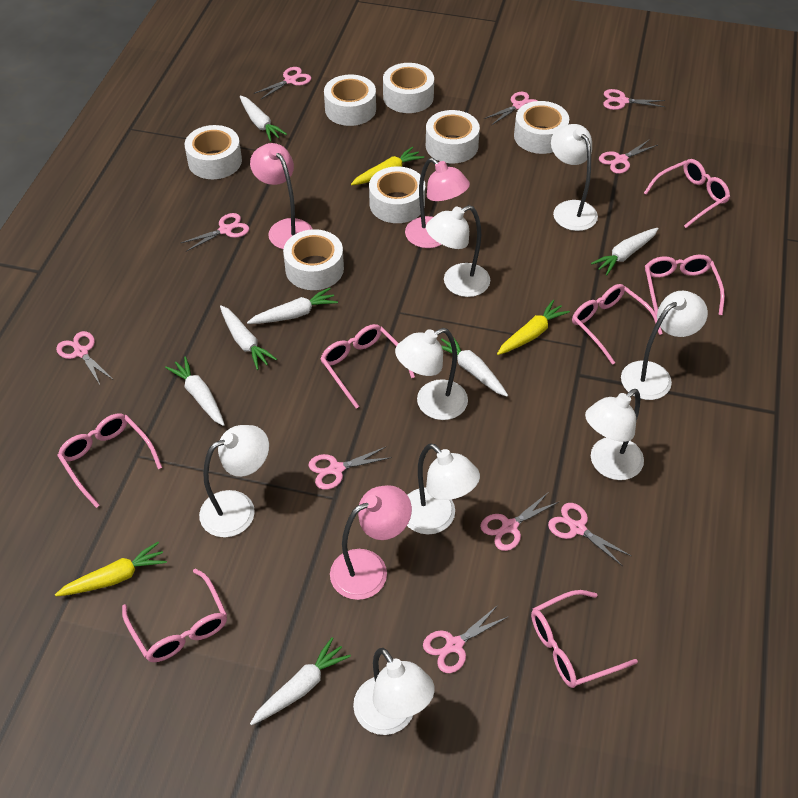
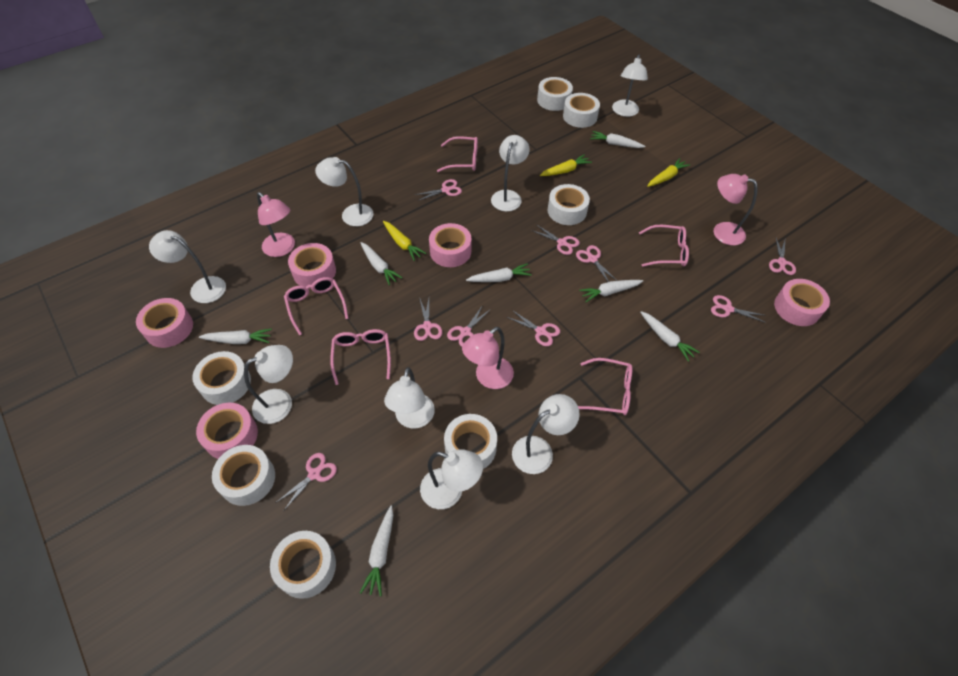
pink glasses: [57,413,162,508] [122,569,227,662] [320,324,415,409] [531,590,638,688] [572,284,663,365] [644,159,730,228] [645,255,725,315] = 7 -> [284,277,349,336] [330,329,391,385] [437,136,478,172] [578,358,632,415] [639,225,689,267] = 5
pink scissors: [56,331,112,385] [181,213,249,252] [254,67,311,100] [308,447,392,490] [423,605,509,673] [480,492,559,551] [484,92,538,125] [548,503,631,566] [599,139,658,174] [603,89,665,110] = 10 -> [275,453,337,510] [414,297,442,341] [415,179,462,201] [447,305,491,347] [507,310,560,346] [531,225,580,255] [576,245,616,282] [711,295,767,323] [769,238,796,275] = 9
pink tape: none = 0 -> [136,298,193,348] [196,403,258,459] [288,243,336,289] [429,223,471,267] [774,279,830,326] = 5

